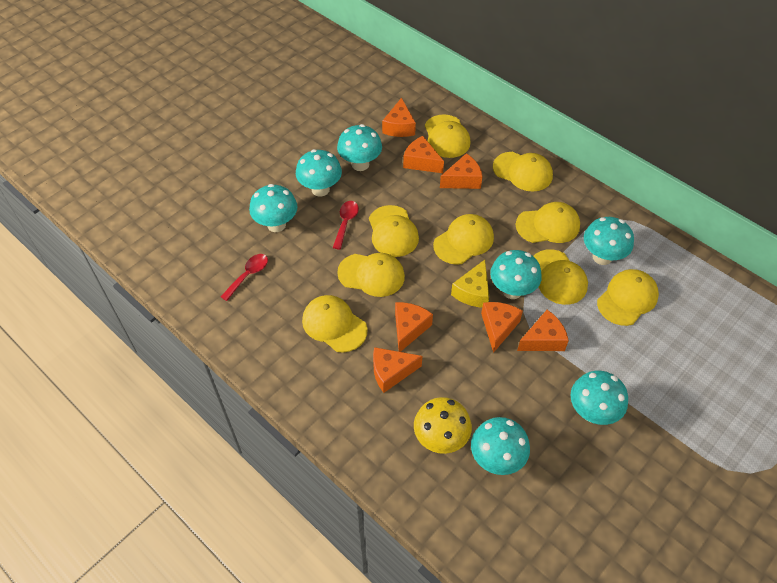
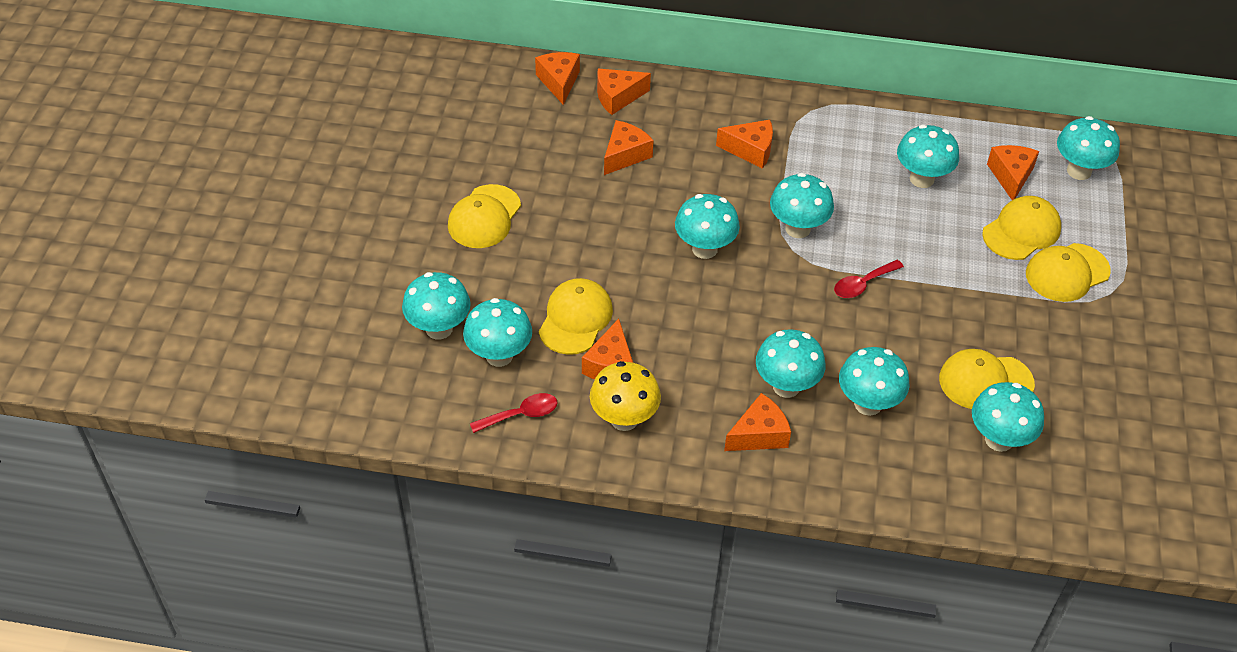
turquoise mushroom: [249,184,298,232] [296,149,342,197] [337,124,382,171] [471,417,530,475] [490,250,542,299] [571,371,628,425] [584,217,634,265] = 7 -> [402,272,471,340] [463,298,532,367] [675,194,740,259] [756,329,826,398] [770,173,834,238] [839,347,909,416] [897,125,959,188] [972,382,1044,452] [1057,116,1120,180] = 9
yellow cap: [302,295,368,353] [337,253,405,297] [369,205,419,257] [425,114,470,158] [433,214,494,265] [493,152,553,192] [516,202,580,243] [534,249,588,305] [597,269,659,326] = 9 -> [448,184,521,248] [539,278,613,355] [939,349,1035,409] [982,196,1061,260] [1026,243,1111,302] = 5
yellow cheese: [451,260,489,308] = 1 -> none = 0

